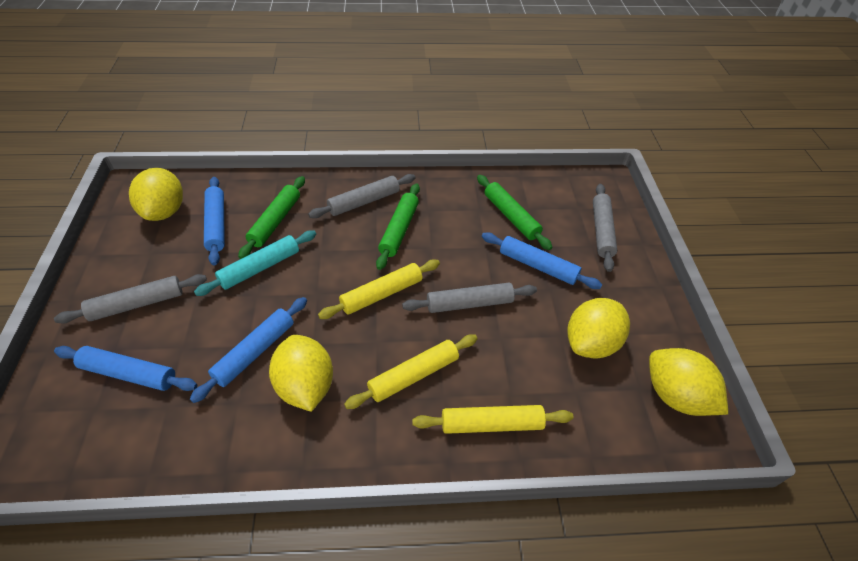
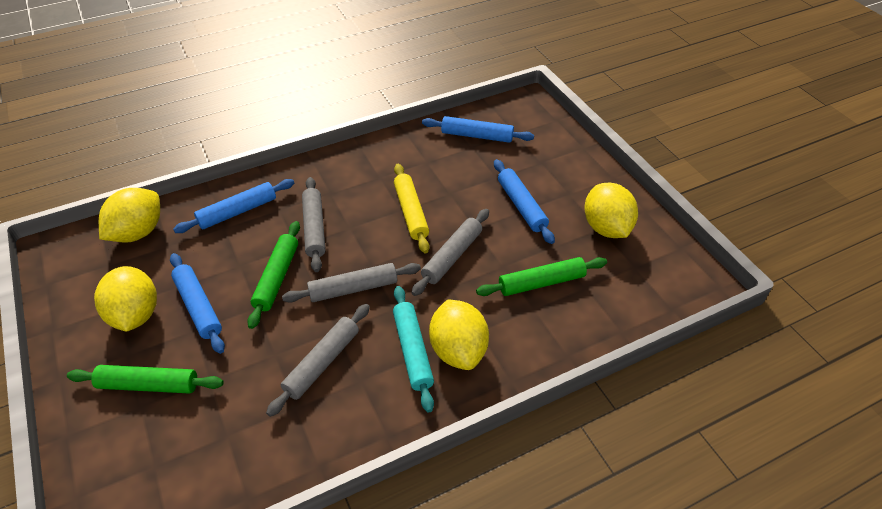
yellow rolling pin: [318,259,440,319] [344,334,478,409] [412,405,573,434] = 3 -> [394,164,429,253] = 1

